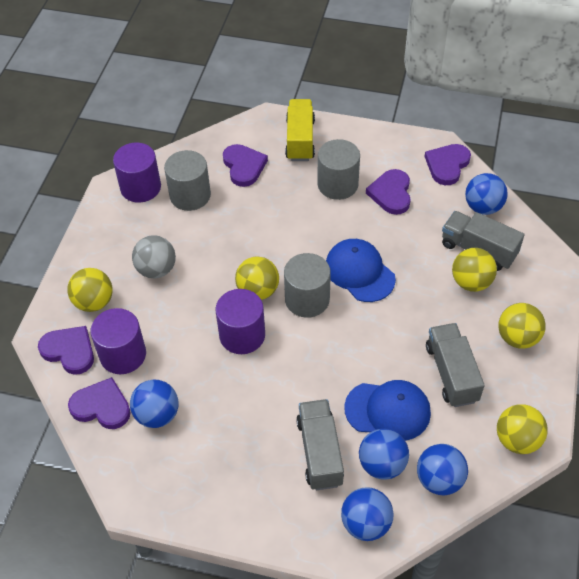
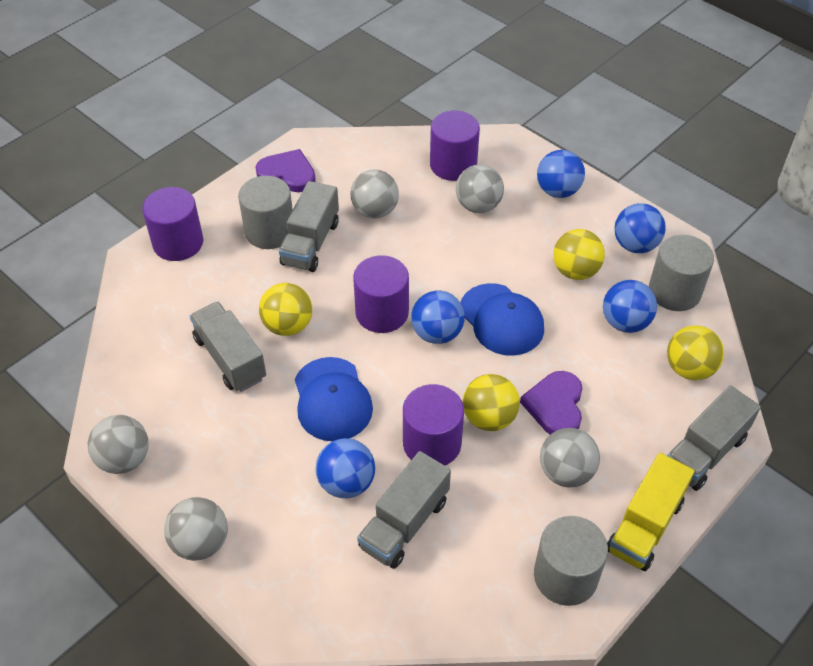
grey ball: [132,235,176,279] = 1 -> [88,415,149,474] [164,497,228,561] [350,169,399,218] [456,164,504,213] [540,428,600,487] = 5
grey truck: [296,399,344,490] [426,323,485,407] [442,211,525,271] = 3 -> [190,302,266,392] [279,181,339,272] [357,451,451,569] [667,385,761,491] = 4
purple cylinder: [91,308,146,374] [113,143,161,203] [215,289,265,354] = 3 -> [142,187,203,261] [353,255,409,333] [403,384,464,465] [430,111,480,181] = 4
purple heart: [38,326,94,375] [68,377,131,429] [223,144,268,187] [366,169,411,215] [425,144,471,185] = 5 -> [256,149,316,192] [520,371,582,435] = 2
yellow ball: [67,268,113,312] [235,256,279,300] [452,248,497,292] [497,404,548,454] [498,303,546,349] = 5 -> [259,283,312,336] [463,374,520,431] [553,229,605,280] [667,325,724,380] = 4

